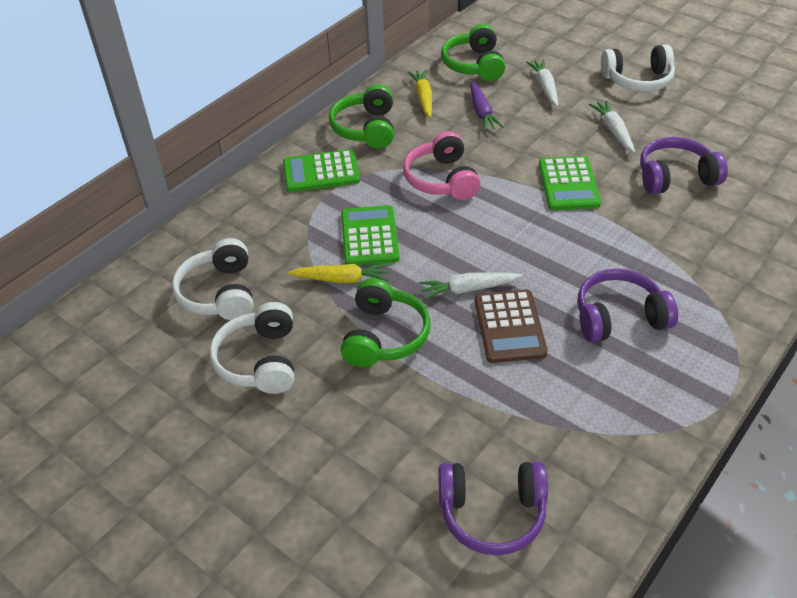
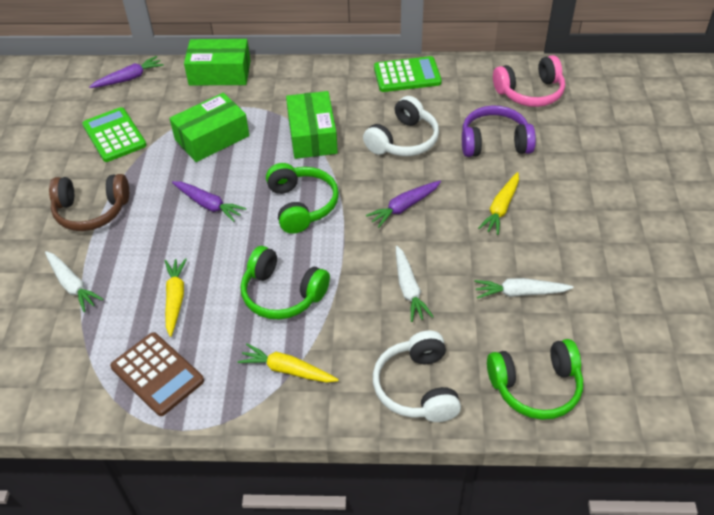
brown headphones: none = 0 -> [49,174,129,231] = 1
green box: none = 0 -> [169,93,249,162] [184,39,251,85] [286,91,338,159] = 3
green calculator: [283,149,360,192] [341,205,400,266] [539,156,601,210] = 3 -> [82,107,146,162] [374,56,442,92] = 2
purple carrot: [470,81,504,131] = 1 -> [89,56,164,88] [172,181,246,222] [366,181,441,228] = 3
purple headphones: [438,461,548,555] [577,268,678,342] [640,137,728,194] = 3 -> [462,106,536,157] = 1
white headphones: [172,238,254,320] [209,302,294,394] [601,44,675,92] = 3 -> [363,96,439,156] [373,330,461,422] = 2
yellow carrot: [288,264,390,283] [408,69,432,118] = 2 -> [165,258,187,337] [238,343,339,383] [478,172,519,235] = 3

